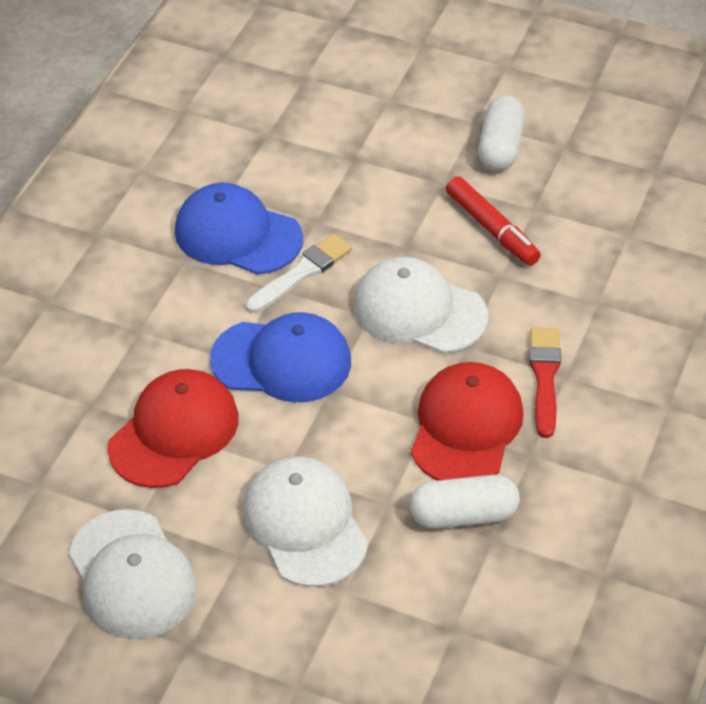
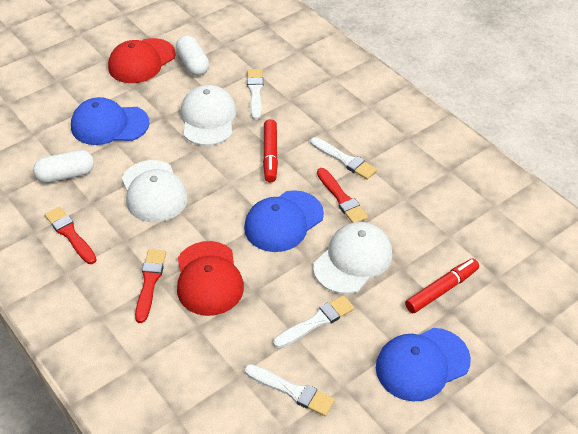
blue cap: [175,183,303,274] [210,312,351,402] = 2 -> [71,97,150,145] [244,190,324,252] [376,328,471,401] = 3
red brush: [529,327,561,438] = 1 -> [45,206,97,264] [135,249,166,323] [317,168,368,223] = 3
red marker: [446,176,541,266] = 1 -> [263,119,278,182] [405,258,479,313] = 2
white brush: [246,234,352,313] = 1 -> [245,364,335,416] [247,69,263,120] [273,295,354,348] [310,137,377,180] = 4

